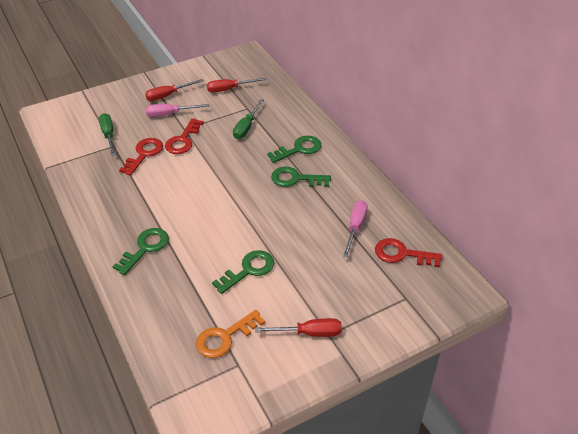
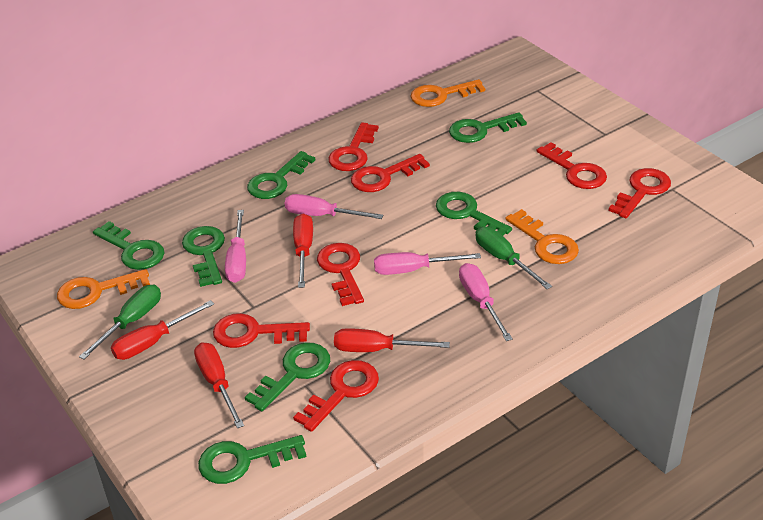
green key: [112,228,169,275] [212,250,274,294] [267,136,322,163] [271,167,331,187] = 4 -> [93,221,164,270] [182,226,225,287] [198,435,307,484] [245,342,330,411] [247,151,315,199] [436,192,512,236] [449,112,527,143] = 7
orange key: [196,310,265,358] = 1 -> [57,269,150,309] [410,79,485,107] [505,209,579,264] = 3
pink screwdriver: [146,104,209,117] [343,200,368,257] = 2 -> [225,210,246,283] [285,194,383,219] [374,252,481,275] [459,263,513,341] = 4
red key: [119,138,163,176] [165,118,204,154] [375,238,442,267] = 3 -> [213,313,310,348] [293,360,379,432] [317,243,364,306] [328,122,379,171] [351,154,430,192] [536,142,607,189] [608,168,671,218] = 7
red screwdriver: [145,79,204,101] [207,78,267,93] [255,318,342,337] = 3 -> [111,300,214,360] [194,342,244,428] [293,214,313,288] [334,328,450,352] = 4

